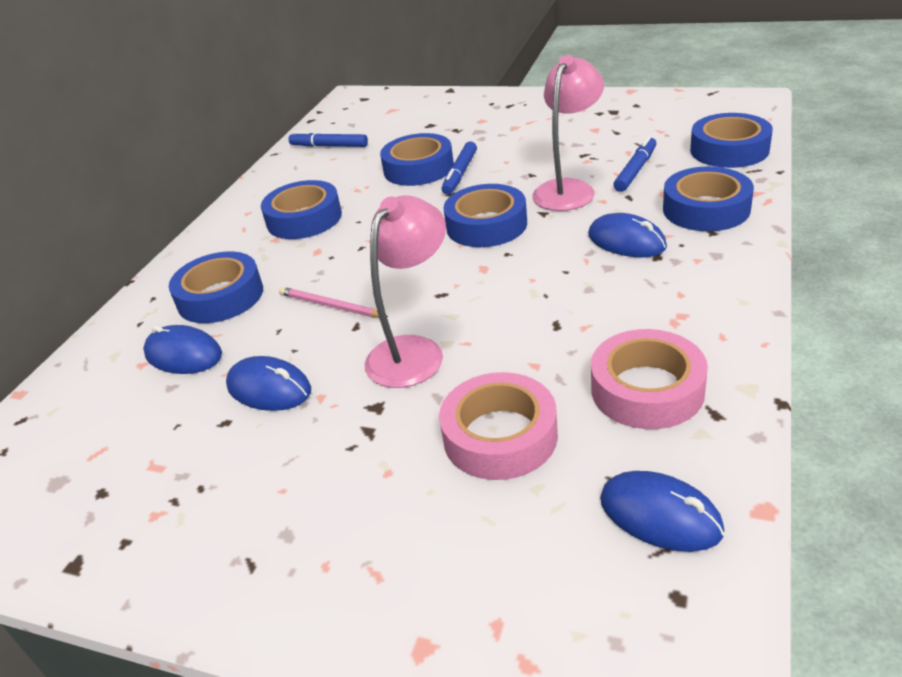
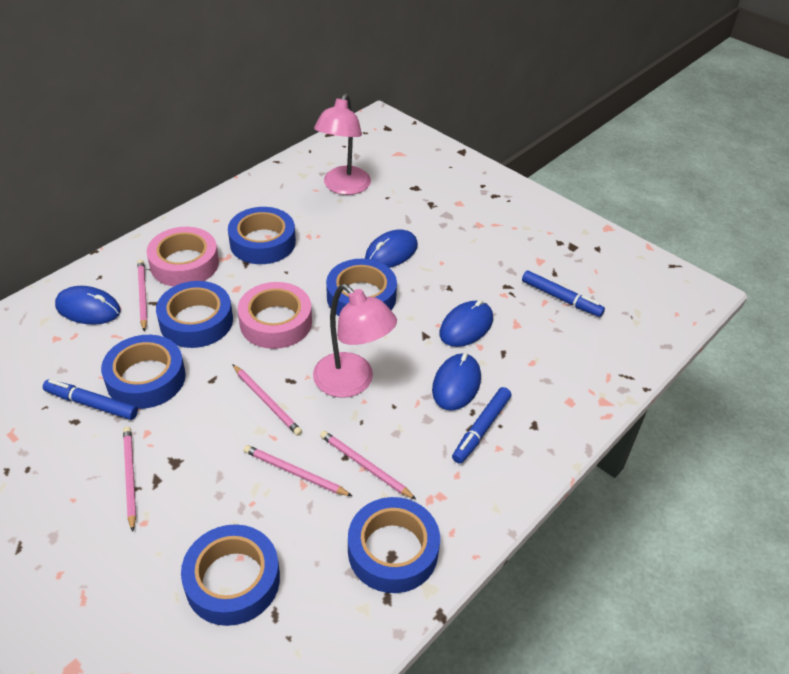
pink pencil: [279,287,388,317] = 1 -> [123,427,136,532] [137,260,147,332] [232,364,302,436] [244,445,352,496] [320,431,416,499] = 5

